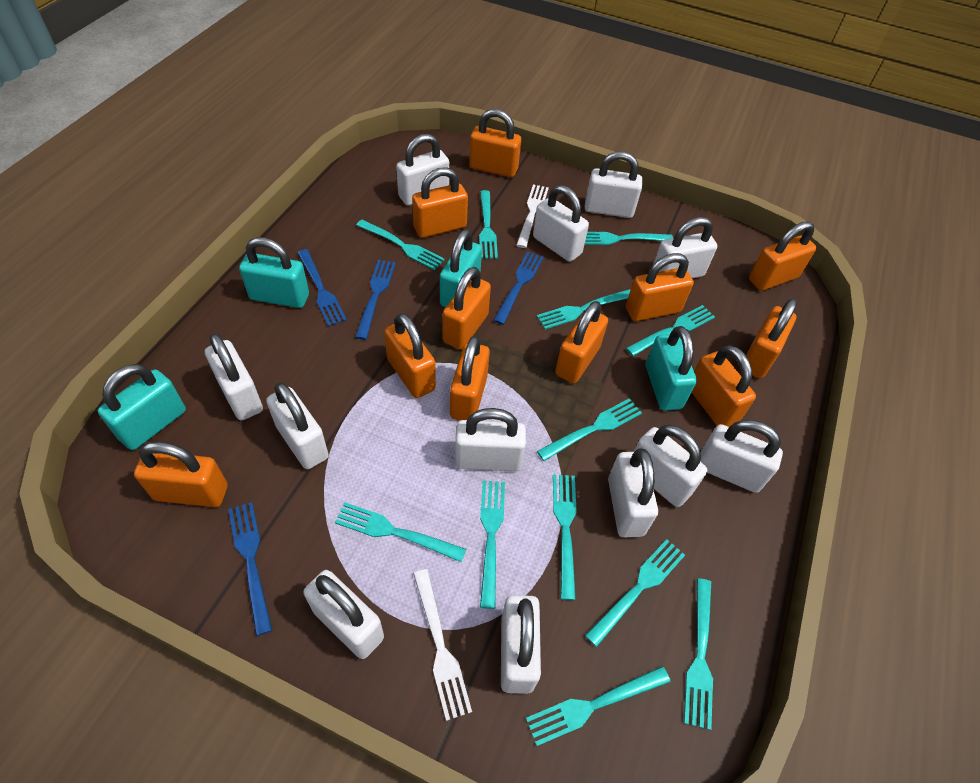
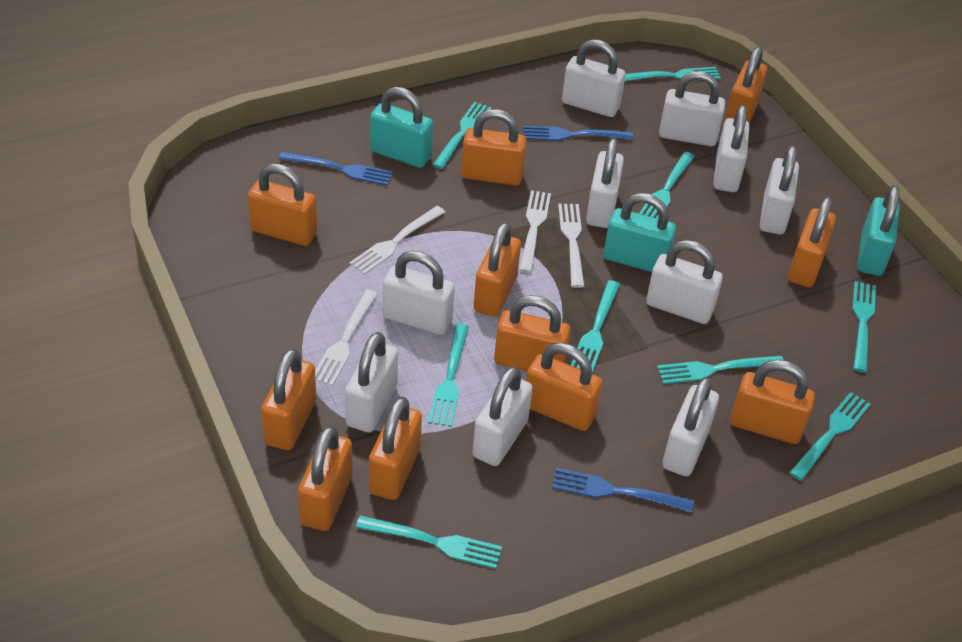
blue fork: [228,502,272,636] [297,249,347,327] [355,260,396,340] [493,251,544,325] = 4 -> [279,152,393,186] [523,126,633,141] [552,468,694,513] = 3
turquoise fork: [335,502,466,562] [356,220,445,270] [479,190,498,259] [480,481,505,609] [526,666,670,746] [537,289,631,330] [537,398,642,461] [553,475,577,600] [584,232,673,245] [585,539,685,647] [626,305,715,356] [684,578,713,730] = 12 -> [356,515,502,569] [428,324,469,427] [432,102,492,169] [571,280,620,373] [625,67,721,81] [639,152,695,218] [657,356,784,384] [789,392,871,481] [852,281,876,372] = 9
turquoise padlock: [98,364,186,450] [239,237,309,308] [440,229,482,307] [646,326,697,411] = 4 -> [370,87,433,168] [603,193,676,272] [857,185,900,276] = 3
white fork: [413,569,472,721] [516,184,549,248] = 2 -> [315,290,378,386] [350,206,445,274] [519,190,551,273] [558,204,584,288] = 4
white padlock: [205,333,263,420] [266,382,329,469] [303,570,384,659] [396,134,449,205] [455,408,526,471] [501,595,541,694] [533,185,589,262] [585,151,642,218] [608,448,658,538] [634,425,707,507] [653,217,717,278] [700,420,783,493] = 12 -> [345,332,398,432] [383,251,455,335] [472,366,533,466] [562,39,625,117] [586,138,624,228] [646,240,723,324] [659,71,725,146] [663,377,719,477] [713,105,749,192] [760,145,799,235] = 10

